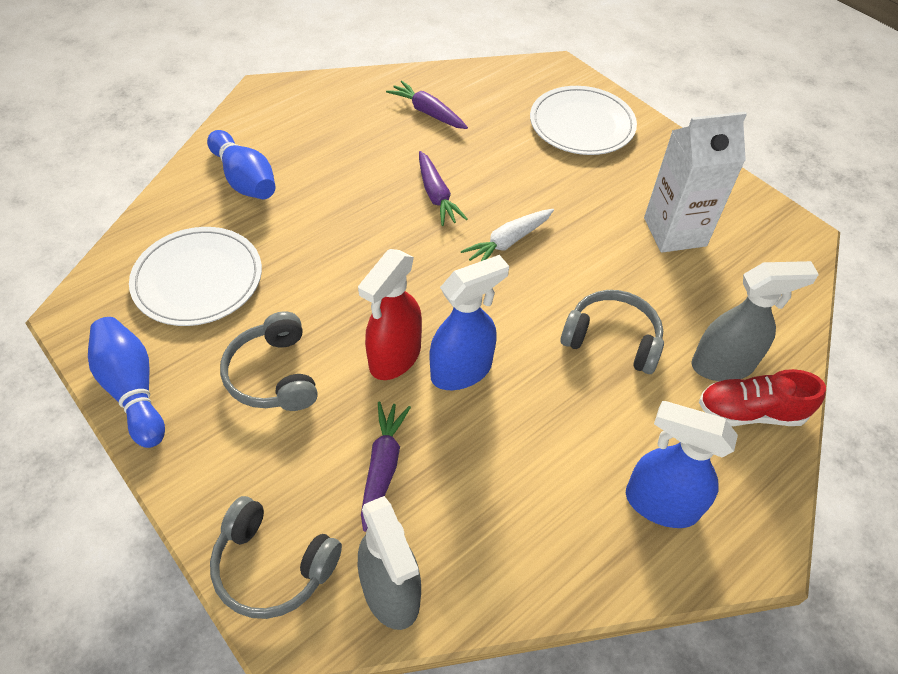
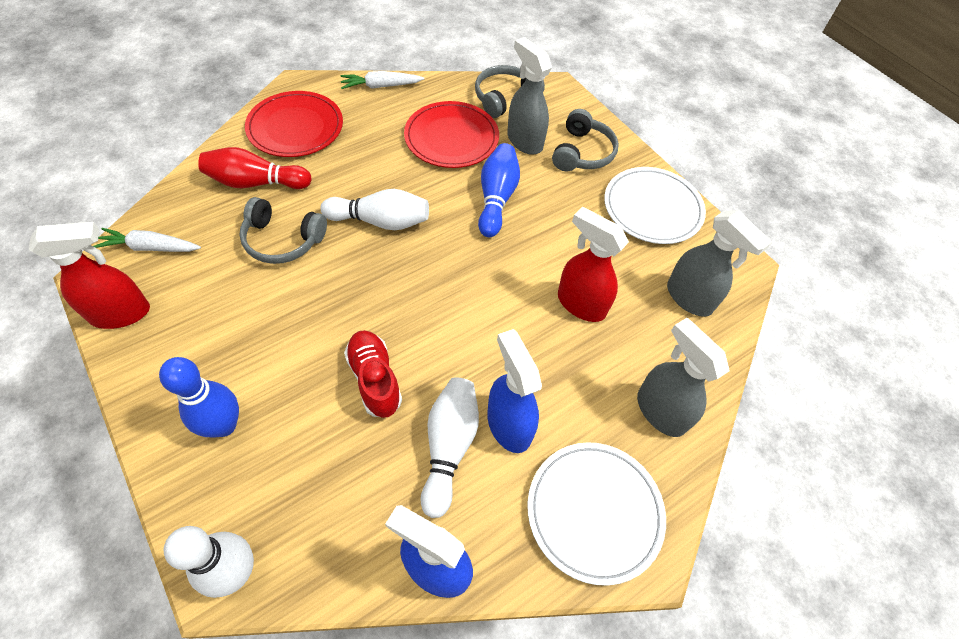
grey spray bottle: [358,496,421,630] [691,261,819,381] = 2 -> [507,37,552,155] [637,318,729,437] [667,210,772,317] = 3
purple carrot: [361,402,411,532] [386,80,468,129] [419,151,468,226] = 3 -> none = 0
red bowling pin: none = 0 -> [198,147,312,189] = 1
red plate: none = 0 -> [245,91,343,157] [404,101,499,168] = 2
red spray bottle: [358,249,422,380] = 1 -> [28,222,150,329] [558,207,629,322] = 2
white bowling pin: none = 0 -> [164,526,254,598] [321,189,429,230] [421,377,479,518] = 3
white carrot: [461,209,554,261] = 1 -> [94,228,201,252] [340,71,424,89] = 2
white carton: [644,112,747,253] = 1 -> none = 0

